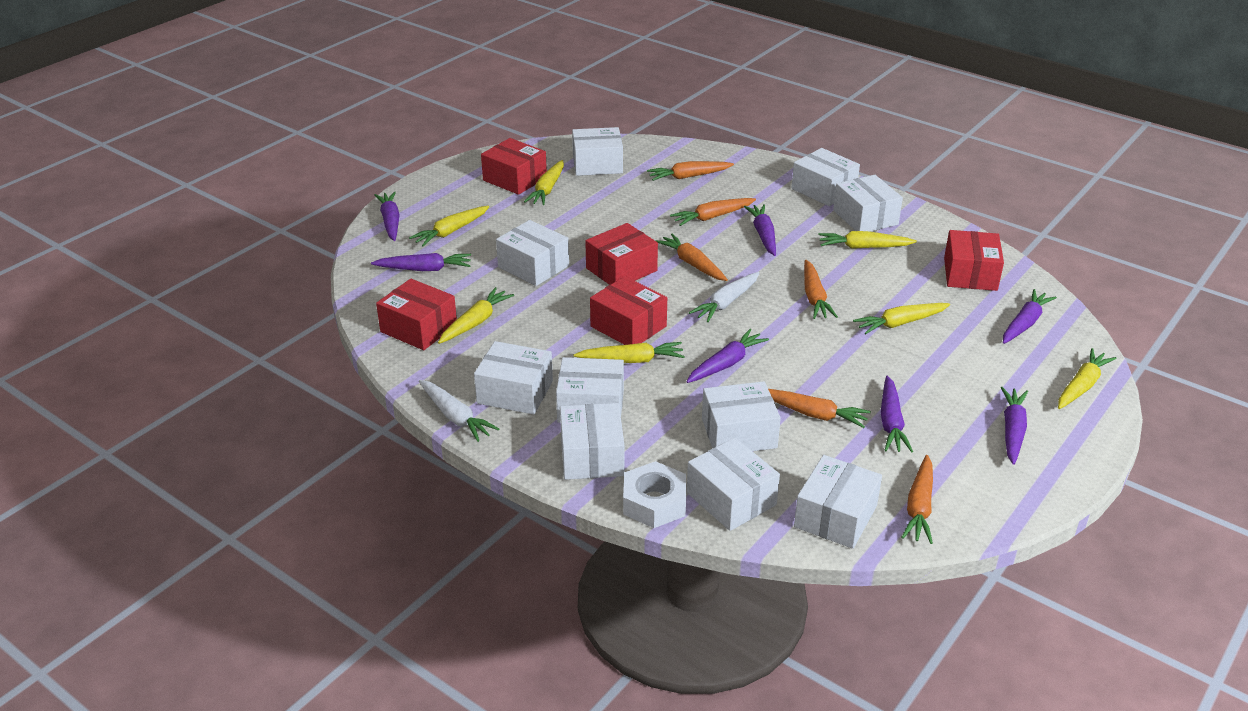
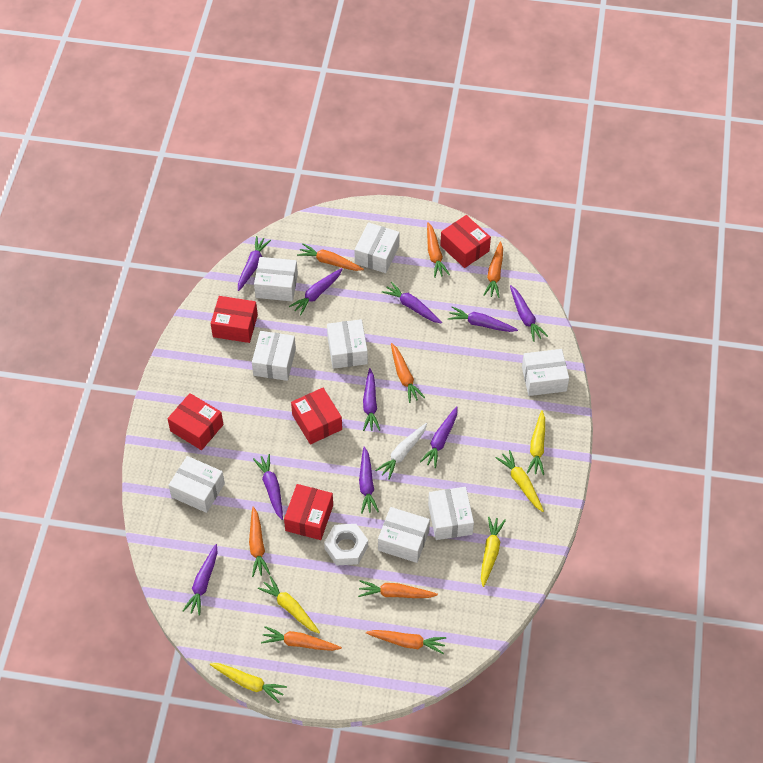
orange carrot: [647,161,734,181] [655,234,728,281] [670,198,756,226] [768,389,871,428] [804,260,838,319] [901,455,933,544] = 6 -> [249,506,270,577] [261,626,342,651] [297,244,364,271] [358,580,438,598] [366,630,446,654] [391,343,425,403] [427,222,450,278] [483,241,503,298] = 8
purple carrot: [371,253,471,271] [374,192,400,241] [686,329,769,383] [744,204,776,256] [880,376,913,453] [1000,387,1028,465] [1003,289,1057,344] = 7 -> [183,544,218,616] [238,236,271,291] [253,454,283,520] [289,268,343,315] [359,446,379,514] [363,368,380,431] [382,282,442,324] [420,406,457,468] [448,307,518,332] [510,285,548,342] = 10
white box: [474,341,553,415] [496,220,569,286] [556,357,624,423] [560,403,625,480] [572,127,623,176] [687,438,780,531] [702,381,781,451] [791,148,860,206] [794,455,882,549] [833,175,903,232] = 10 -> [169,456,225,513] [252,331,296,381] [254,257,298,301] [327,319,368,369] [354,222,400,273] [378,507,430,563] [428,487,474,540] [522,349,569,396] = 8
white carrot: [419,380,499,442] [689,272,759,322] = 2 -> [375,423,427,480] = 1
yellow carrot: [409,206,489,247] [438,287,514,344] [524,160,564,205] [573,342,685,363] [818,231,917,249] [853,303,950,334] [1058,348,1116,409] = 7 -> [210,663,287,703] [258,576,320,633] [481,516,506,587] [496,450,544,512] [527,410,545,475] = 5

